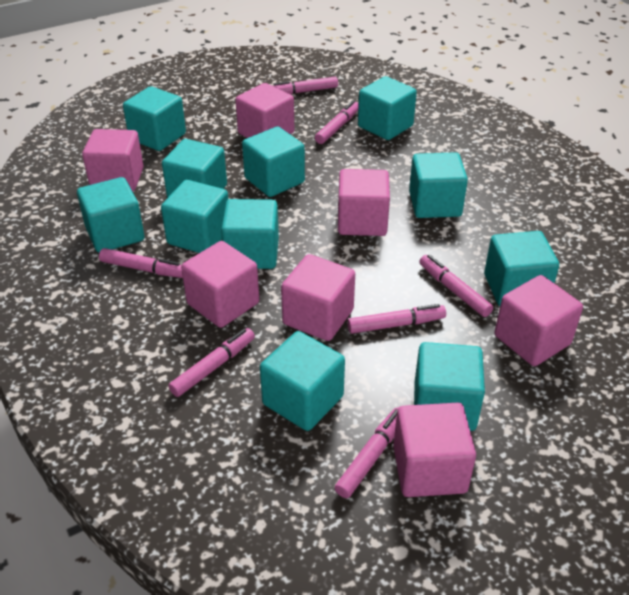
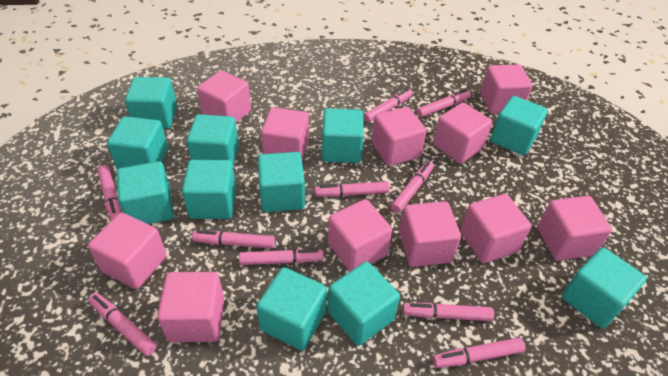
pink cube: [82,129,144,192] [181,241,259,328] [235,83,294,138] [281,254,355,341] [338,169,390,236] [393,403,476,497] [494,275,583,366] = 7 -> [88,213,166,289] [157,272,224,342] [197,70,251,123] [261,107,309,161] [328,199,392,272] [372,107,427,166] [399,201,461,267] [433,102,492,164] [460,194,531,263] [481,64,533,114] [537,196,612,261] = 11
pink marker: [99,248,183,278] [168,328,255,397] [274,77,338,95] [315,101,359,144] [335,407,399,498] [347,304,446,334] [419,255,493,317] = 7 -> [88,293,157,356] [97,165,121,221] [192,230,275,248] [239,249,324,265] [315,181,390,197] [363,88,413,123] [391,161,434,213] [403,303,494,321] [416,89,471,117] [432,338,526,368] = 10

